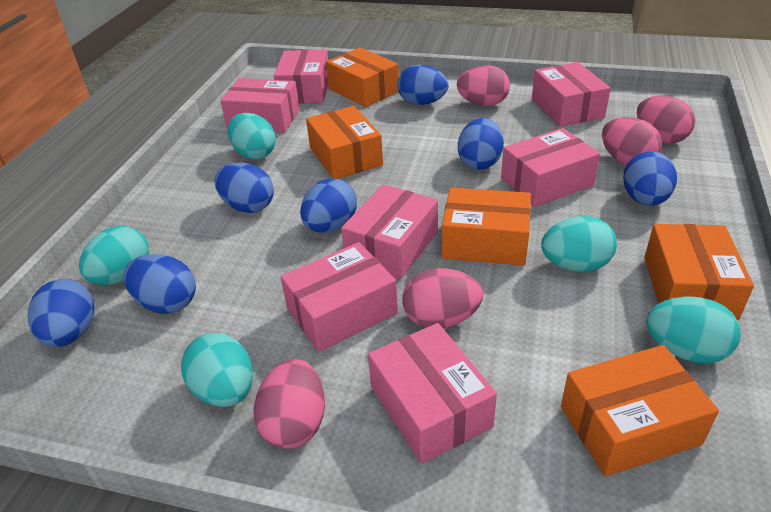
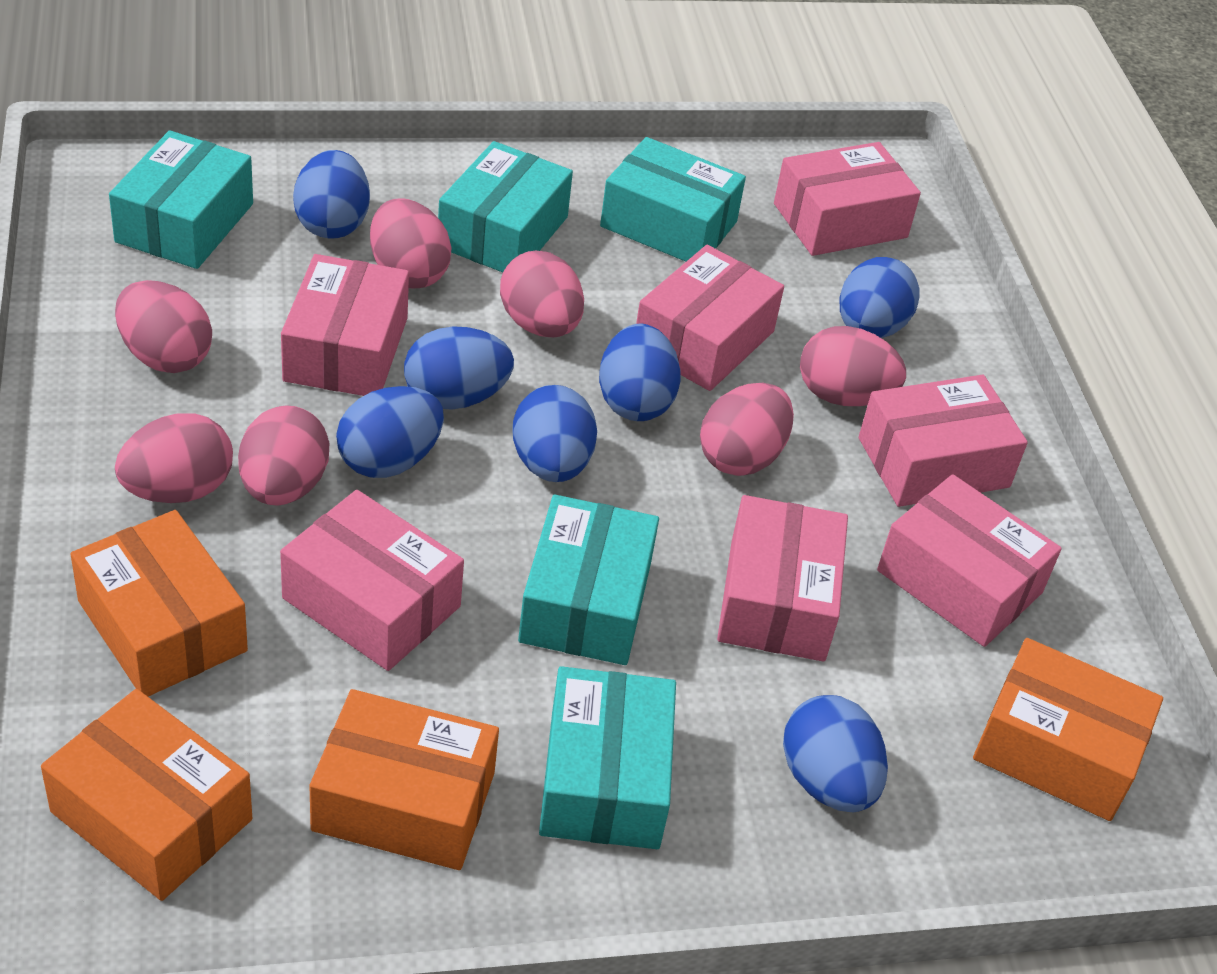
orange box: [306,106,383,179] [326,48,399,107] [442,187,531,266] [561,345,719,477] [644,224,754,321] = 5 -> [41,689,252,901] [70,510,248,696] [310,689,499,870] [973,638,1163,821] = 4
pink egg: [254,359,325,449] [402,268,483,328] [457,65,510,106] [602,117,662,165] [636,95,695,143] = 5 -> [115,280,212,373] [115,413,233,503] [238,405,329,506] [370,198,452,289] [500,251,584,337] [700,383,794,476] [800,326,906,406] = 7
turquoise box: none = 0 -> [109,130,253,269] [438,141,573,272] [518,495,659,665] [539,666,676,849] [600,137,746,262] = 5
turquoise egg: [79,226,149,285] [181,333,253,407] [228,113,276,159] [541,216,617,272] [646,296,741,364] = 5 -> none = 0

